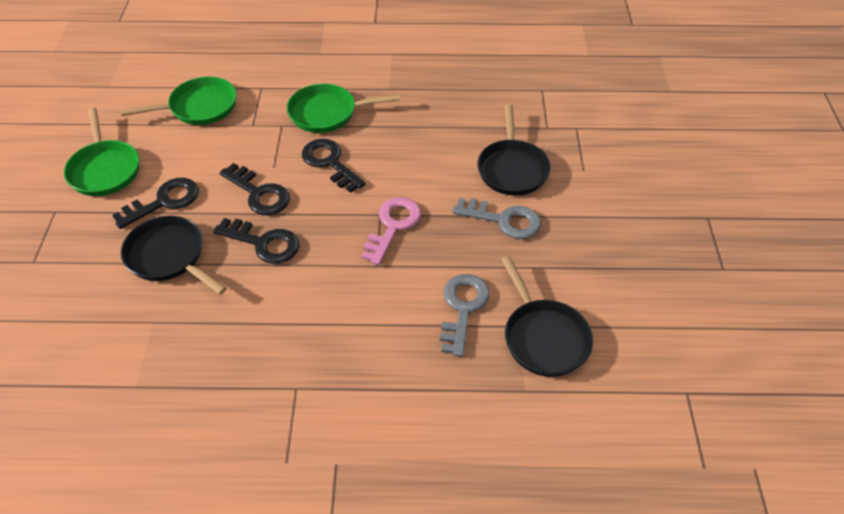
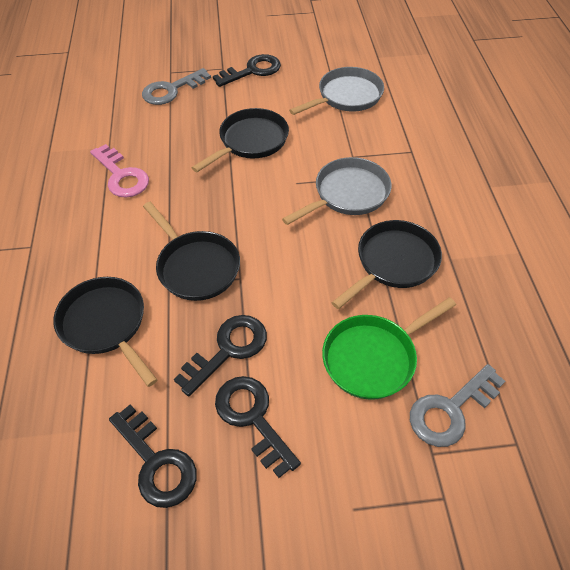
black pan: [121,216,227,295] [477,104,551,196] [501,256,593,377] = 3 -> [53,277,157,387] [143,202,240,301] [192,108,289,172] [331,220,442,309] = 4
green pan: [64,108,139,196] [120,77,237,125] [287,84,400,133] = 3 -> [322,297,456,400] = 1
grey pan: none = 0 -> [282,157,391,225] [289,67,384,115] = 2

